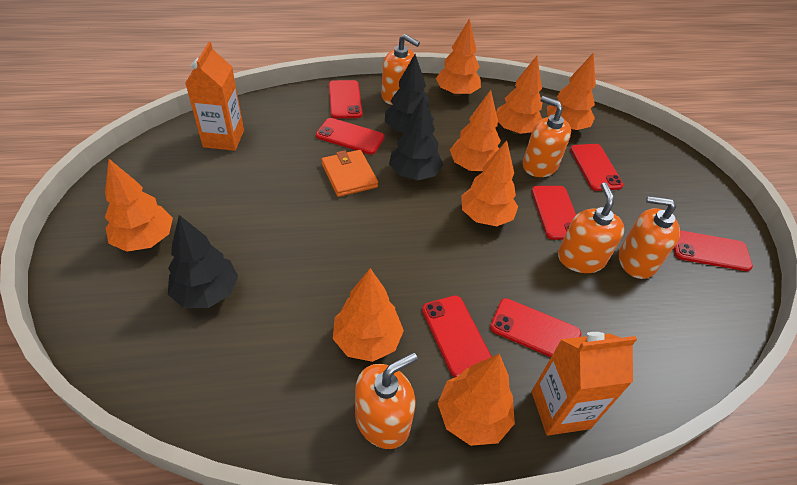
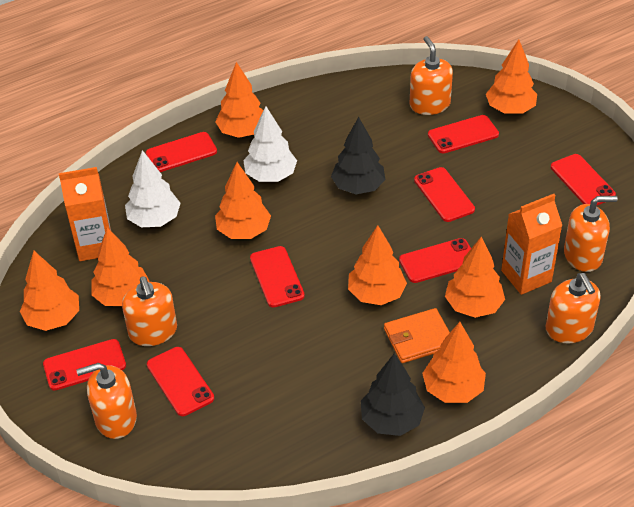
black tree: [168,215,238,308] [385,54,434,133] [389,96,443,180] = 3 -> [331,117,385,194] [361,353,425,436] = 2
red phone: [316,118,385,155] [329,80,362,119] [422,295,492,377] [490,298,581,357] [532,186,576,240] [570,144,624,191] [674,230,753,271] = 7 -> [43,339,126,391] [146,132,217,172] [147,347,214,416] [250,246,305,307] [399,238,471,283] [414,167,475,222] [428,115,499,154] [551,154,616,205] = 8
white tree: none = 0 -> [125,150,180,227] [243,106,297,182] = 2

